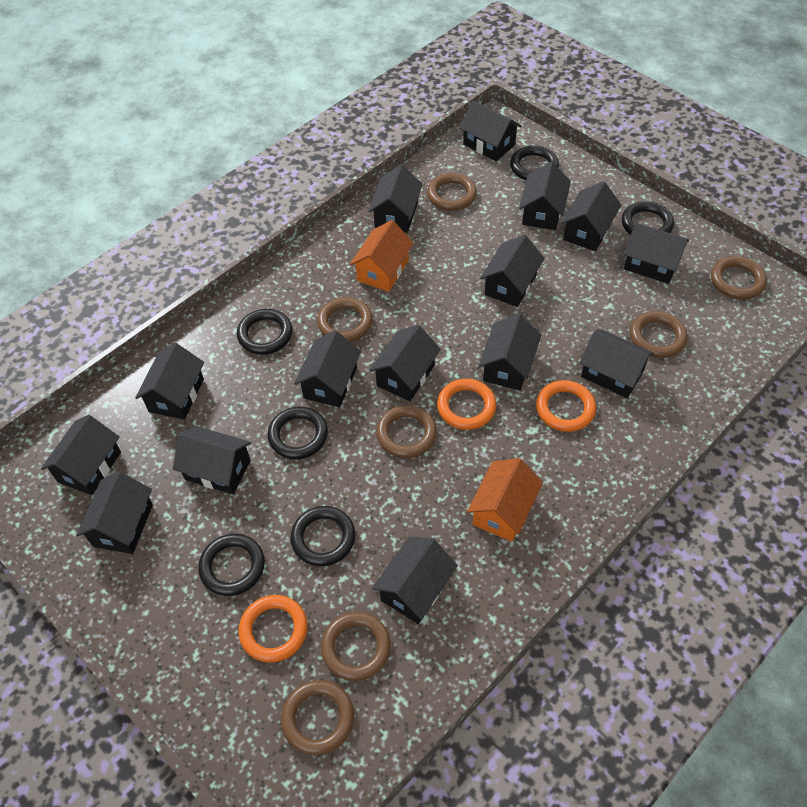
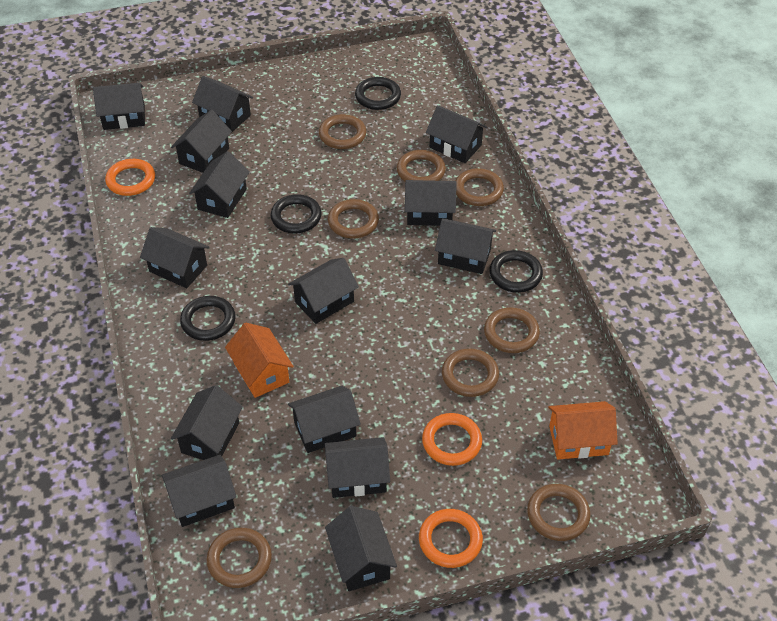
black house: [41,415,121,495] [76,471,153,554] [135,343,204,420] [173,426,251,494] [294,330,361,408] [368,164,423,233] [369,325,441,401] [372,536,458,624] [459,101,521,161] [478,314,541,390] [480,235,545,307] [519,162,571,230] [561,181,622,251] [580,329,654,398] [624,223,689,284] = 15 -> [93,83,145,130] [140,227,209,288] [162,455,237,527] [171,110,232,173] [171,385,243,460] [189,151,250,218] [192,76,253,133] [288,258,359,324] [288,386,361,453] [324,437,390,498] [325,506,397,591] [405,180,457,226] [426,105,487,163] [435,219,496,274] = 14
black ring: [198,534,265,596] [237,309,292,355] [268,407,328,459] [290,506,355,566] [510,145,559,180] [622,201,674,235] = 6 -> [180,296,236,341] [271,194,321,234] [355,77,401,110] [490,250,543,293] = 4
brown ring: [281,680,354,755] [317,297,372,342] [321,612,391,681] [376,405,437,458] [427,173,477,211] [630,311,688,358] [711,256,767,300] = 7 -> [207,528,272,588] [319,114,366,149] [328,199,379,239] [397,150,446,182] [442,348,499,397] [455,169,504,206] [484,307,540,353] [527,484,591,541] = 8

